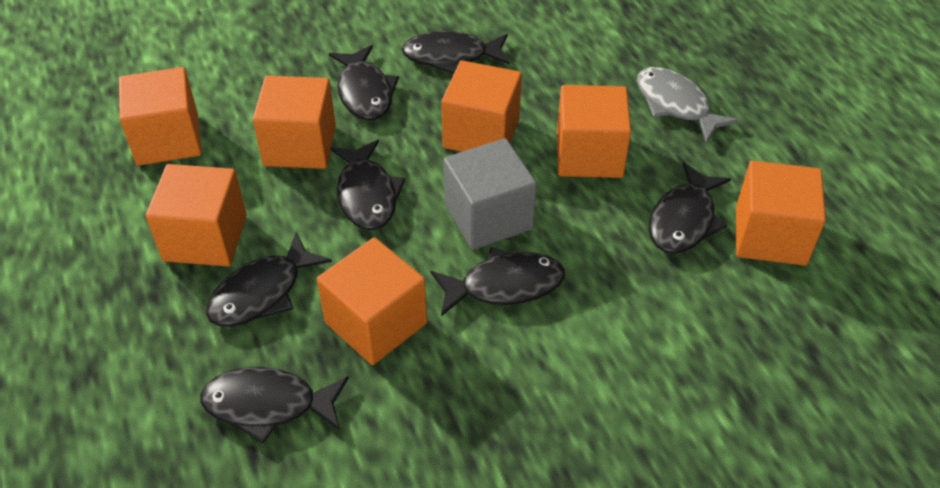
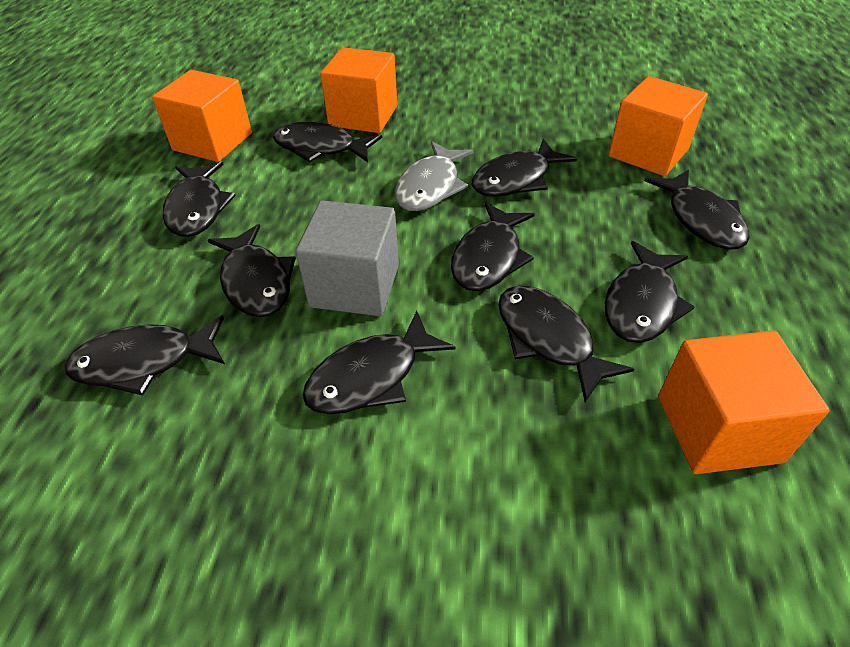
black fish: [200,367,349,443] [206,233,332,327] [329,45,399,120] [330,140,405,230] [402,31,510,74] [431,247,565,316] [649,162,731,254] = 7 -> [65,315,225,396] [163,161,236,237] [208,224,296,317] [273,122,382,162] [302,311,456,414] [451,202,534,291] [472,139,577,197] [498,286,634,403] [605,241,695,343] [645,169,750,250] = 10
orange cube: [119,67,202,166] [146,164,247,266] [253,76,336,169] [317,237,427,365] [441,60,522,152] [557,85,631,178] [736,161,826,266] = 7 -> [152,70,252,162] [320,47,397,133] [609,76,708,176] [658,330,829,474] = 4

